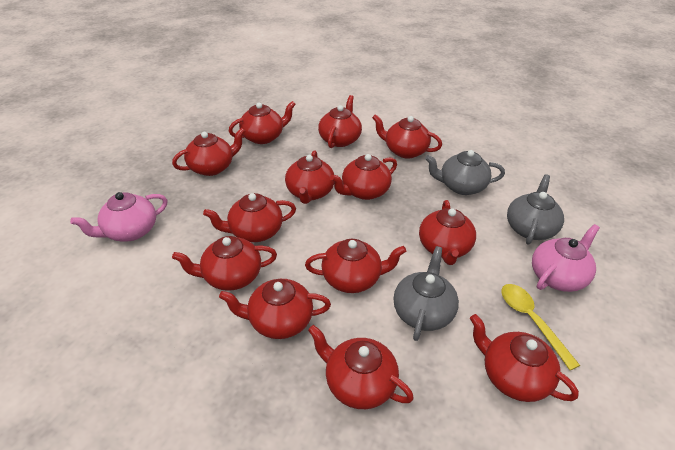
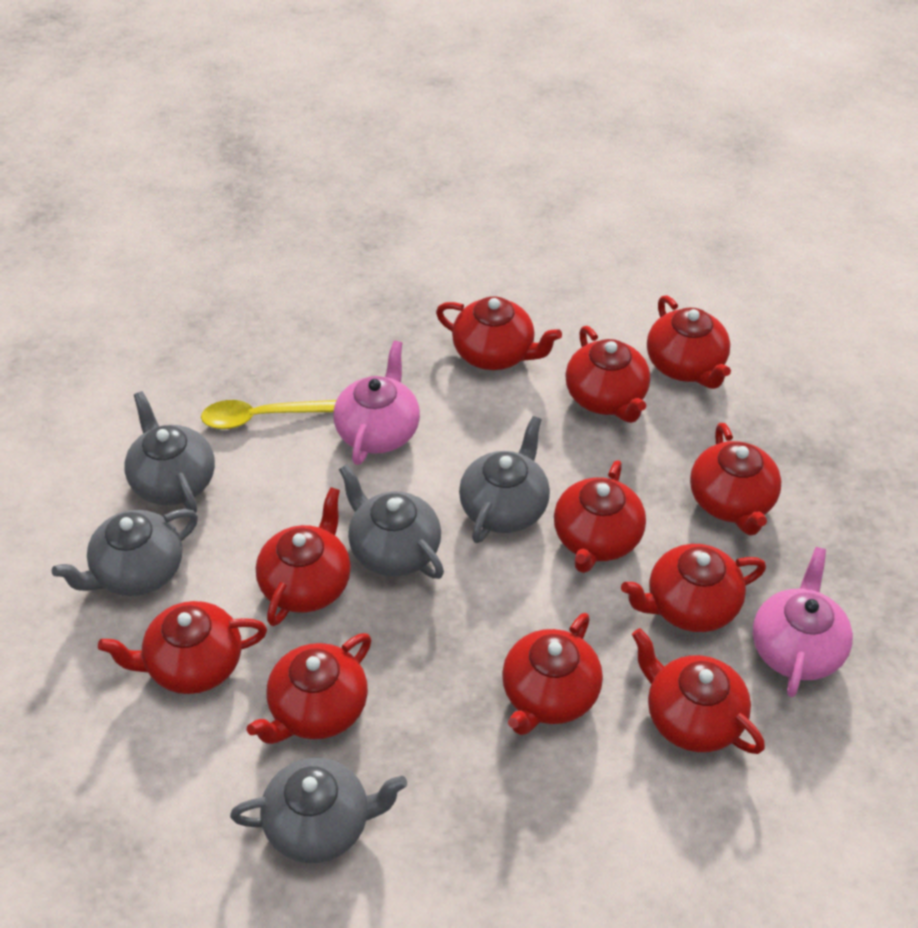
grey teapot: [394,246,459,341] [425,150,505,195] [507,174,564,245] = 3 -> [52,509,198,596] [125,391,215,513] [230,758,407,863] [339,464,444,579] [459,416,550,543] = 5
red teapot: [172,128,245,176] [172,236,277,291] [203,193,296,242] [219,279,331,339] [229,101,296,144] [285,151,334,204] [305,239,406,293] [308,325,414,409] [318,95,362,148] [330,154,397,200] [372,114,442,159] [419,200,476,265] [470,314,579,402] = 13 -> [98,601,267,694] [247,633,371,744] [256,487,351,626] [436,296,562,370] [502,613,603,735] [554,460,646,573] [565,326,650,423] [621,544,766,632] [632,628,765,754] [647,295,731,389] [690,423,781,535] = 11

